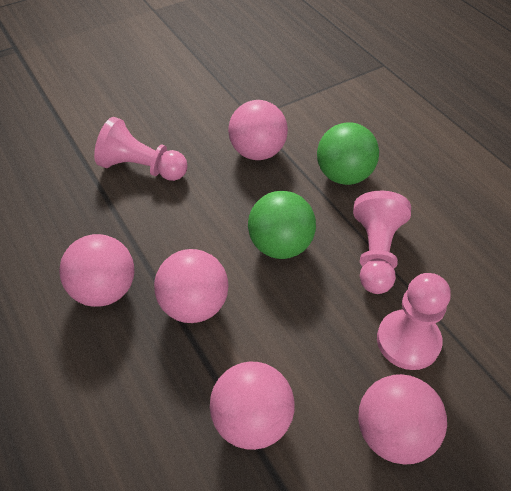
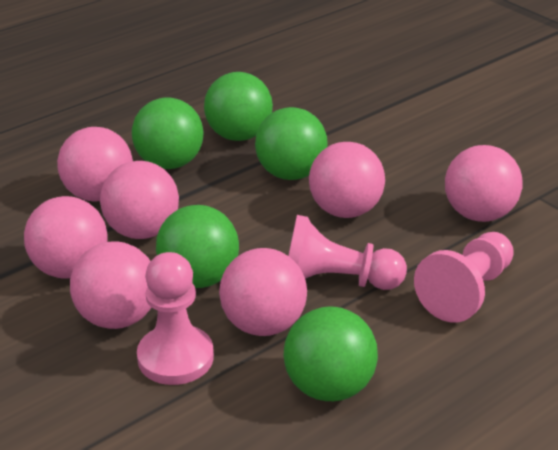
green ball: [248,191,316,259] [317,122,379,185] = 2 -> [132,97,204,169] [156,205,239,288] [204,72,273,141] [255,107,328,180] [283,307,378,401] = 5
pink ball: [59,234,135,307] [154,249,229,323] [210,362,295,450] [228,100,288,160] [358,374,447,465] = 5 -> [24,196,108,279] [57,127,133,201] [70,241,151,329] [100,161,179,239] [219,248,307,336] [309,142,385,218] [445,145,523,222] = 7

